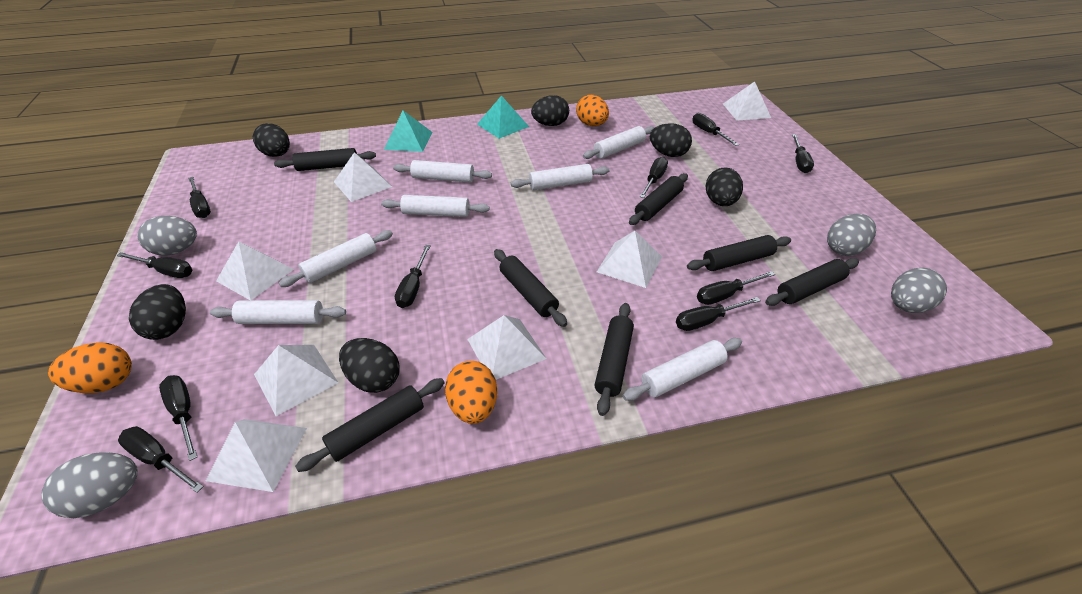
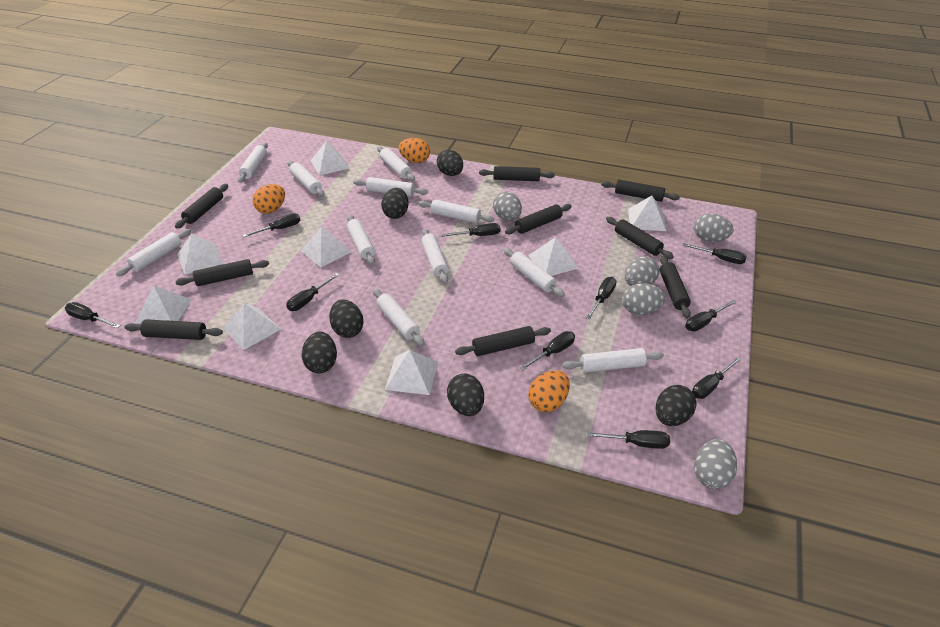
black rolling pin: [274,148,376,171] [295,378,444,472] [494,249,567,327] [595,303,634,416] [629,173,688,225] [687,235,791,271] [765,258,859,306] = 7 -> [125,319,223,340] [175,184,228,229] [175,259,269,286] [455,326,551,356] [479,166,555,181] [505,204,572,234] [601,180,680,202] [606,217,674,259] [659,256,691,318] = 9
grey egg: [41,452,137,518] [137,216,197,255] [827,214,876,256] [891,268,947,313] = 4 -> [493,191,522,220] [622,283,666,315] [624,256,659,286] [694,213,734,242] [694,439,737,489] = 5
turquoise pyramid: [384,110,432,152] [477,95,529,139] = 2 -> none = 0
white pyramid: [206,419,307,492] [216,241,294,300] [254,345,338,416] [334,152,392,202] [467,315,547,380] [597,231,662,288] [723,82,771,121] = 7 -> [135,285,192,324] [178,234,223,275] [223,303,281,350] [301,226,351,267] [311,141,350,176] [385,350,438,395] [528,237,579,276] [628,196,666,231] = 8
white rolling pin: [210,300,346,324] [279,230,393,287] [381,195,490,217] [393,160,492,183] [511,164,609,190] [583,126,655,159] [623,338,742,401] = 7 -> [116,229,191,276] [238,142,268,183] [288,161,324,196] [347,215,375,265] [353,177,428,197] [373,288,425,346] [377,146,415,181] [418,199,494,223] [421,228,449,283] [504,248,565,297] [562,348,664,373] = 11

